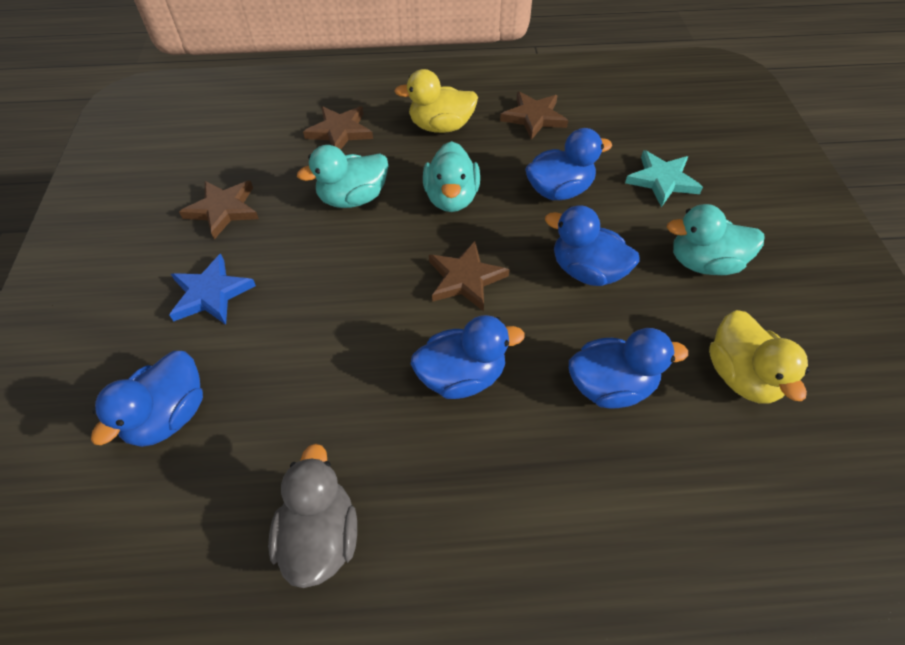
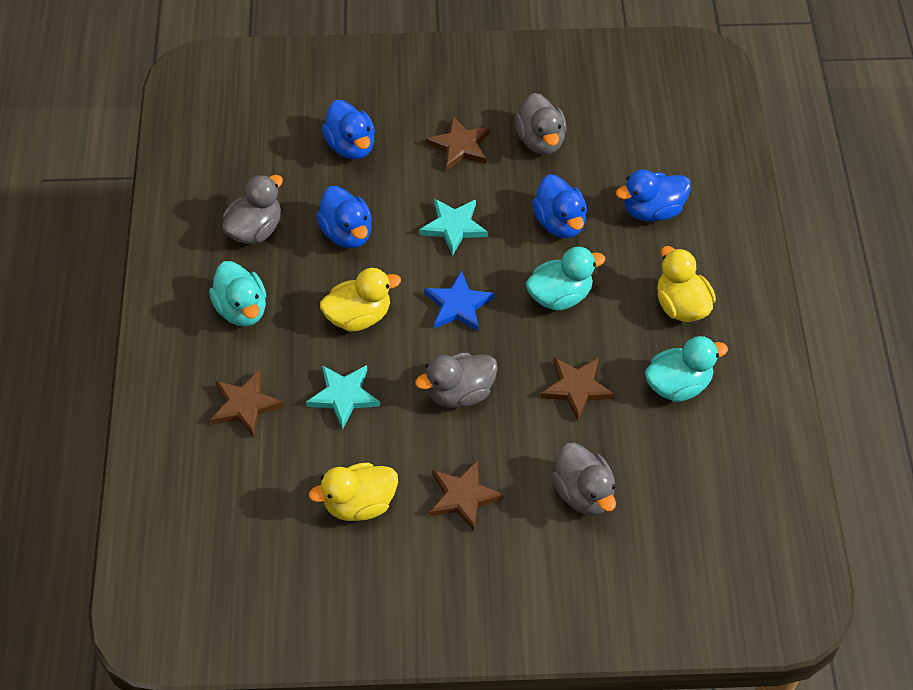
blue duck: [91,351,203,447] [411,315,525,399] [525,128,612,200] [545,206,639,286] [569,328,688,408] = 5 -> [316,186,372,248] [322,100,375,159] [532,174,587,238] [616,169,691,222] = 4
grey duck: [268,444,357,588] = 1 -> [222,175,283,244] [415,352,498,408] [515,93,567,154] [552,443,616,516] = 4
turquoise star: [625,150,703,207] = 1 -> [306,365,380,430] [419,199,488,256] = 2
yellow duck: [395,69,478,133] [709,310,810,404] = 2 -> [309,463,398,521] [320,268,401,331] [657,246,716,322] = 3

